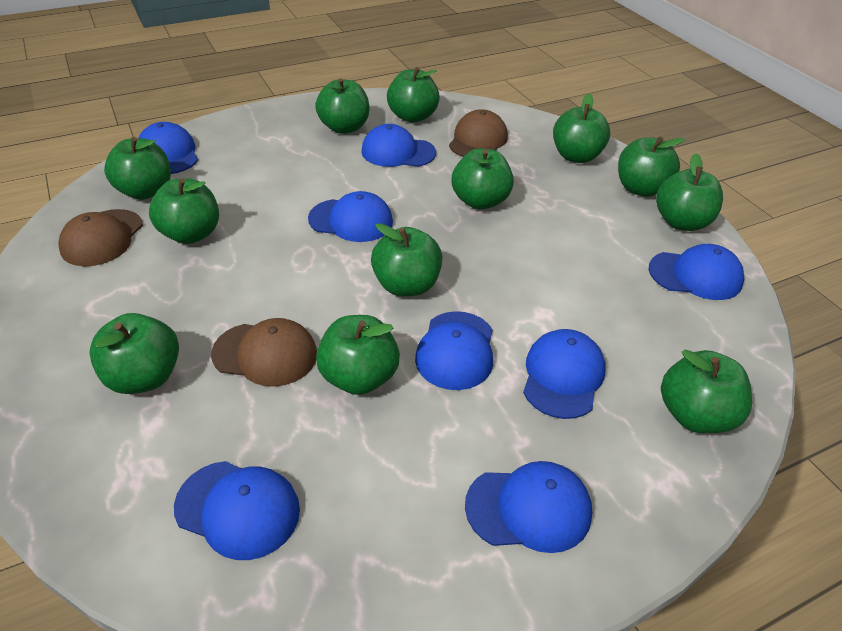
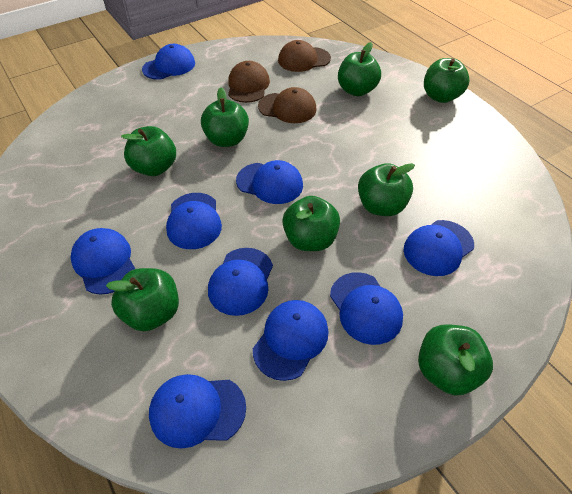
blue cap: [138,122,198,174] [174,461,300,560] [308,191,393,242] [361,124,436,167] [415,311,493,390] [465,461,592,553] [523,329,605,419] [649,244,744,300] = 8 -> [71,228,135,295] [142,44,195,80] [149,374,246,448] [166,193,222,249] [208,248,273,316] [236,160,303,204] [253,300,328,381] [330,272,403,345] [404,220,474,276] = 9
green apple: [89,313,179,394] [104,137,171,200] [149,178,219,244] [315,78,370,134] [316,315,400,395] [371,223,443,297] [387,67,440,123] [452,148,514,210] [553,93,610,163] [618,136,685,197] [656,153,723,231] [661,349,752,433] = 12 -> [106,268,179,331] [121,126,176,176] [201,87,249,147] [282,196,340,251] [338,42,381,96] [358,163,415,216] [418,324,493,395] [424,58,469,103] = 8

